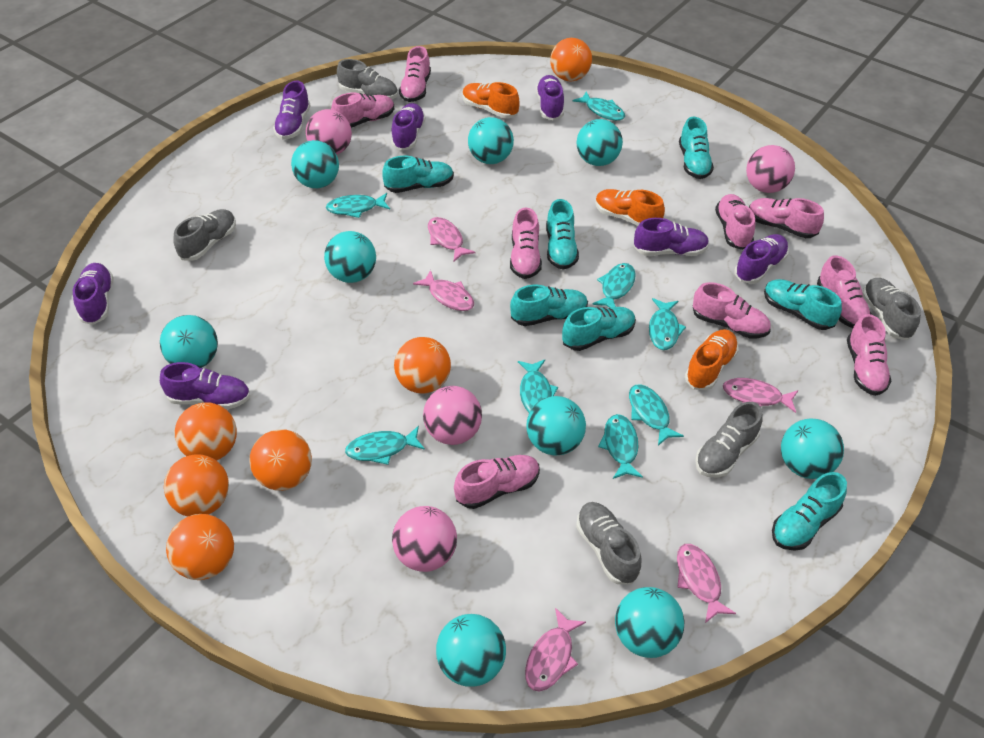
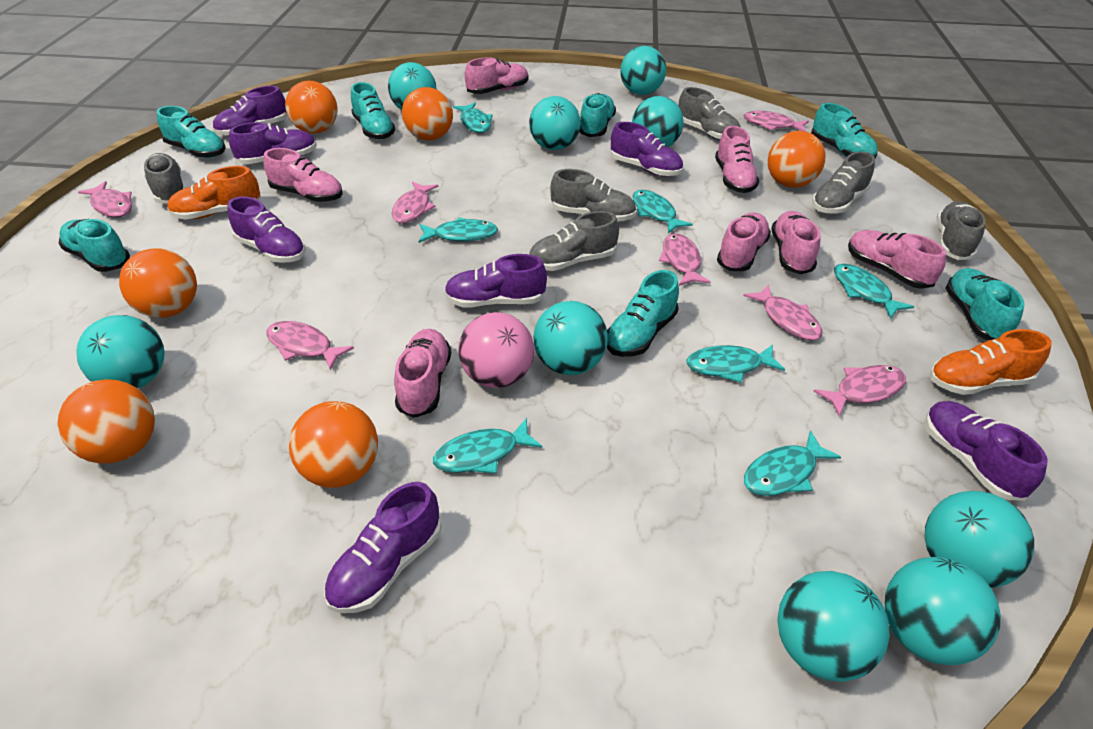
grey shoe: [173,209,236,261] [337,59,398,99] [576,502,642,584] [695,402,763,478] [862,278,921,340] = 5 -> [143,153,185,204] [529,211,619,271] [550,169,636,222] [679,87,740,140] [812,152,875,214] [936,201,986,260] = 6
orange shoe: [462,82,520,118] [595,189,665,226] [685,329,739,390] = 3 -> [167,166,261,220] [929,329,1051,395] = 2
pink ball: [306,109,352,155] [392,506,457,572] [423,386,482,445] [746,145,795,193] = 4 -> [458,312,534,388] = 1
pink fish: [413,270,474,311] [428,217,475,261] [525,608,586,692] [677,544,736,623] [723,378,798,413] = 5 -> [78,181,132,217] [266,321,354,370] [392,181,438,223] [659,233,711,286] [743,111,809,131] [743,284,822,340] [813,365,906,416] = 7
pink shoe: [331,93,394,128] [399,46,431,102] [454,455,540,509] [510,208,542,279] [693,282,771,338] [715,194,755,250] [749,198,824,238] [817,255,871,328] [847,314,892,396] = 9 -> [264,148,343,202] [394,329,451,418] [465,57,529,94] [715,126,759,193] [717,212,771,271] [771,211,821,274] [848,230,946,289] = 7
turquoise fish: [326,193,390,218] [345,426,425,465] [518,360,558,413] [573,91,625,121] [592,263,636,308] [598,414,643,479] [629,384,684,446] [649,298,686,350] = 8 -> [418,217,498,243] [433,418,542,473] [453,103,493,133] [633,190,693,233] [686,344,785,383] [744,430,841,496] [834,264,914,319] = 7

